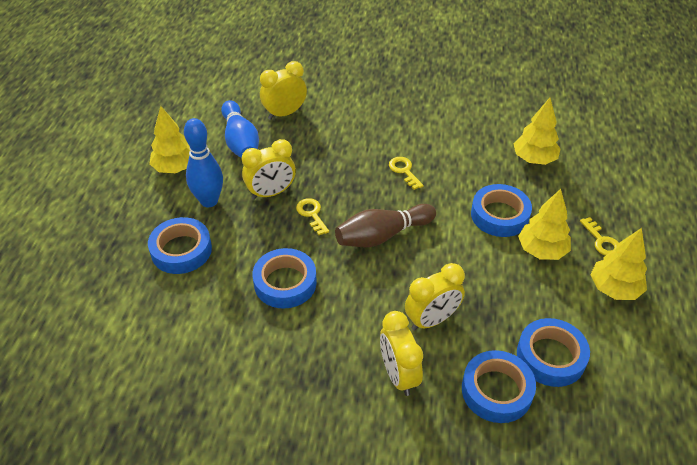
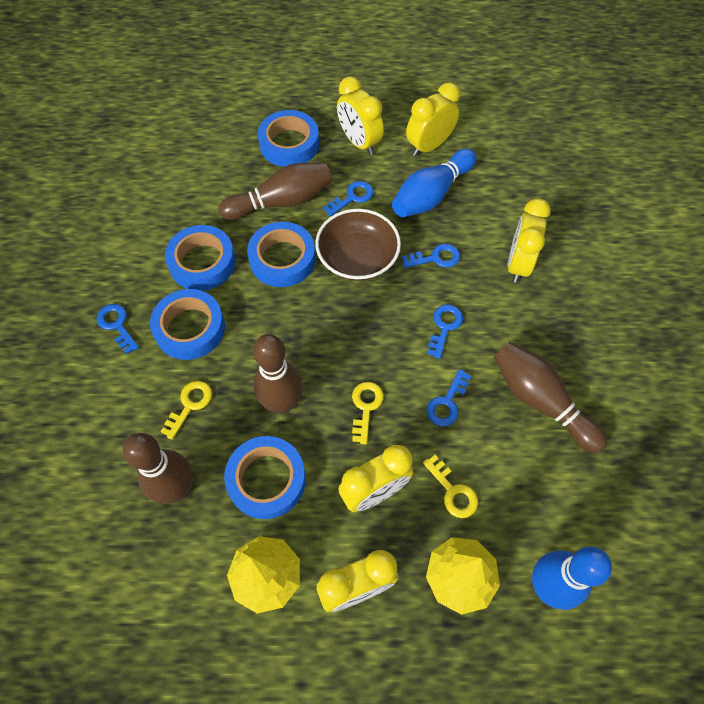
blue key: none = 0 -> [97,304,139,354] [323,181,374,217] [402,244,460,268] [426,369,471,426] [427,304,463,359] = 5
brown bowl: none = 0 -> [315,209,401,281] = 1
brown bowling pin: [335,204,436,247] = 1 -> [123,433,193,504] [218,163,332,220] [253,334,303,414] [494,342,607,453] = 4
yellow clock: [242,139,296,200] [260,61,307,120] [380,311,423,396] [405,263,465,331] = 4 -> [317,550,398,612] [337,76,384,155] [339,445,413,512] [406,82,460,157] [507,198,551,283] = 5
yellow tree: [149,106,190,173] [513,98,561,165] [518,189,571,260] [590,228,647,300] = 4 -> [227,536,300,614] [426,537,500,615] = 2

